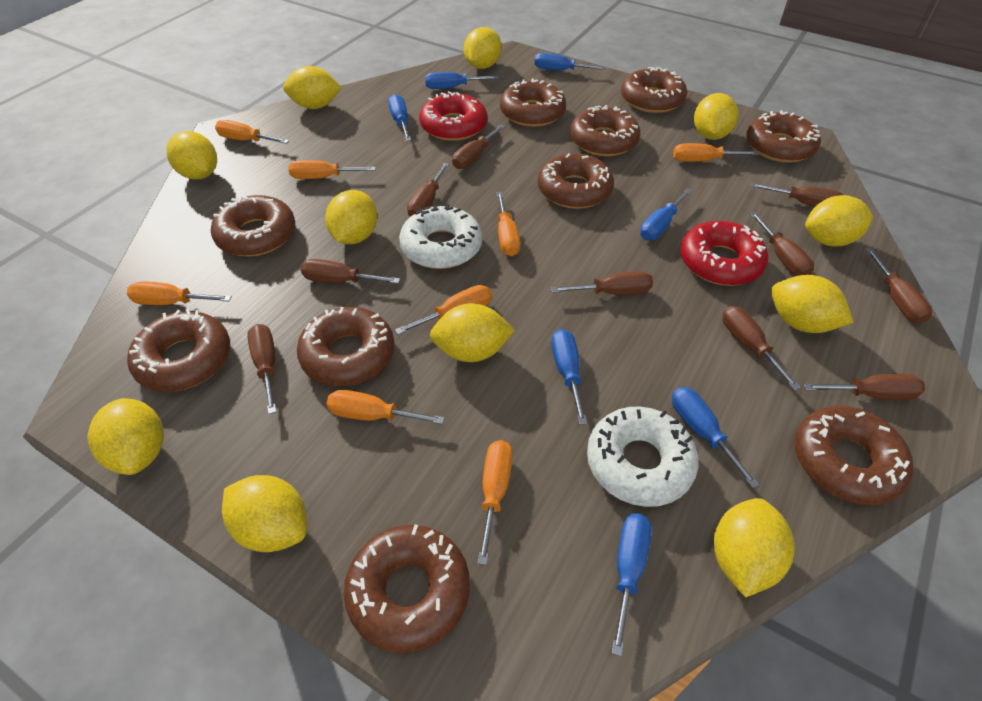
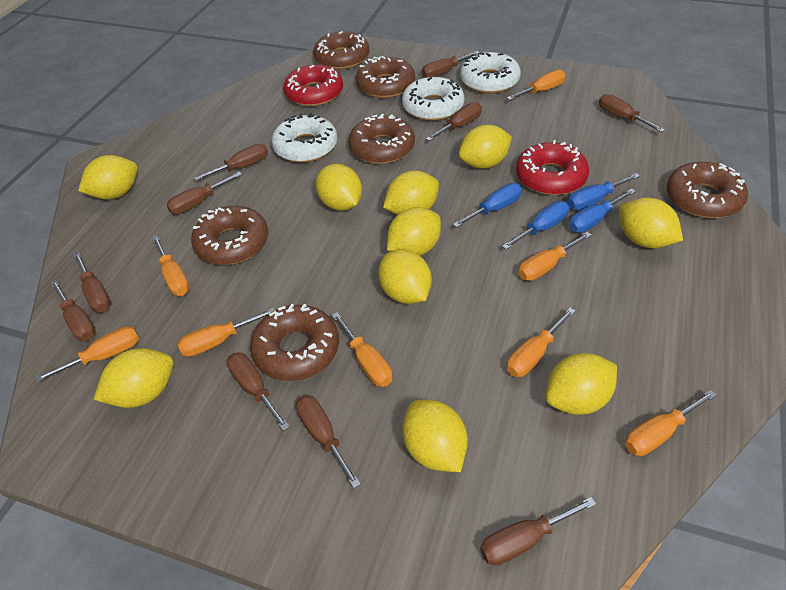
blue screwdriver: [388,94,411,141] [425,72,498,89] [535,53,606,70] [551,329,587,425] [611,514,652,656] [640,188,692,240] [672,387,759,488] = 7 -> [453,183,522,228] [502,201,569,250] [568,173,640,210] [569,188,636,233] = 4
brown donut: [127,309,230,392] [211,195,295,257] [297,307,395,386] [344,524,470,653] [500,79,566,127] [538,153,614,209] [570,105,640,156] [621,67,687,113] [746,110,821,163] [795,405,914,506] = 10 -> [191,206,268,265] [250,304,339,381] [313,31,369,69] [348,114,415,164] [356,56,415,98] [667,162,748,218] = 6
white donut: [399,204,482,269] [587,407,698,507] = 2 -> [271,113,338,163] [402,77,464,121] [460,52,521,93] = 3
yellow lemon: [88,398,164,475] [166,131,217,179] [222,475,307,552] [283,66,342,109] [325,190,377,244] [430,303,515,362] [464,27,502,69] [694,93,738,140] [714,498,795,597] [771,275,854,333] [805,195,873,246] = 11 -> [78,155,138,199] [94,348,173,408] [316,164,362,211] [378,249,432,304] [383,171,439,215] [387,207,441,256] [402,400,468,472] [459,125,512,169] [546,353,617,415] [619,198,683,248] = 10

